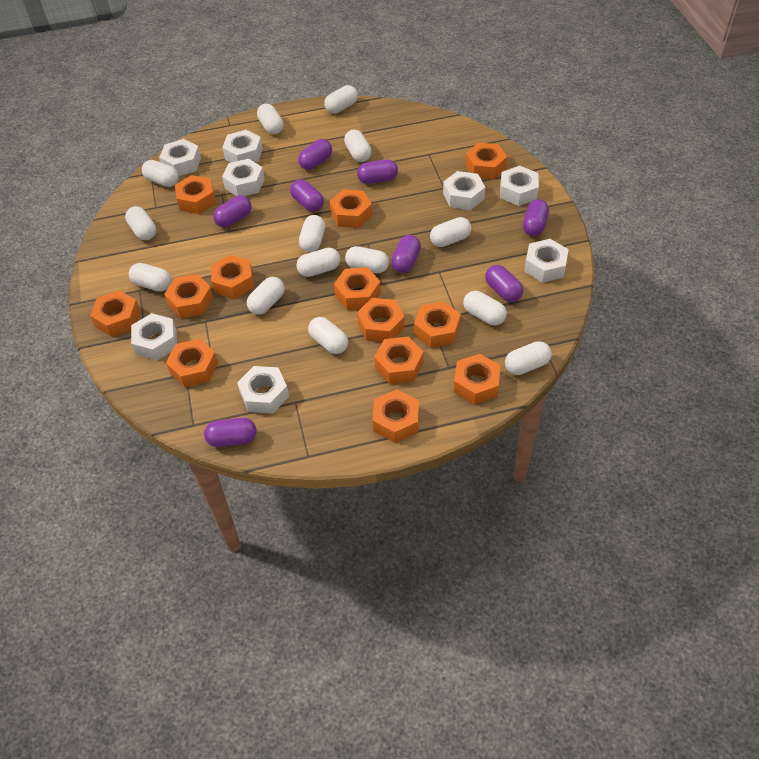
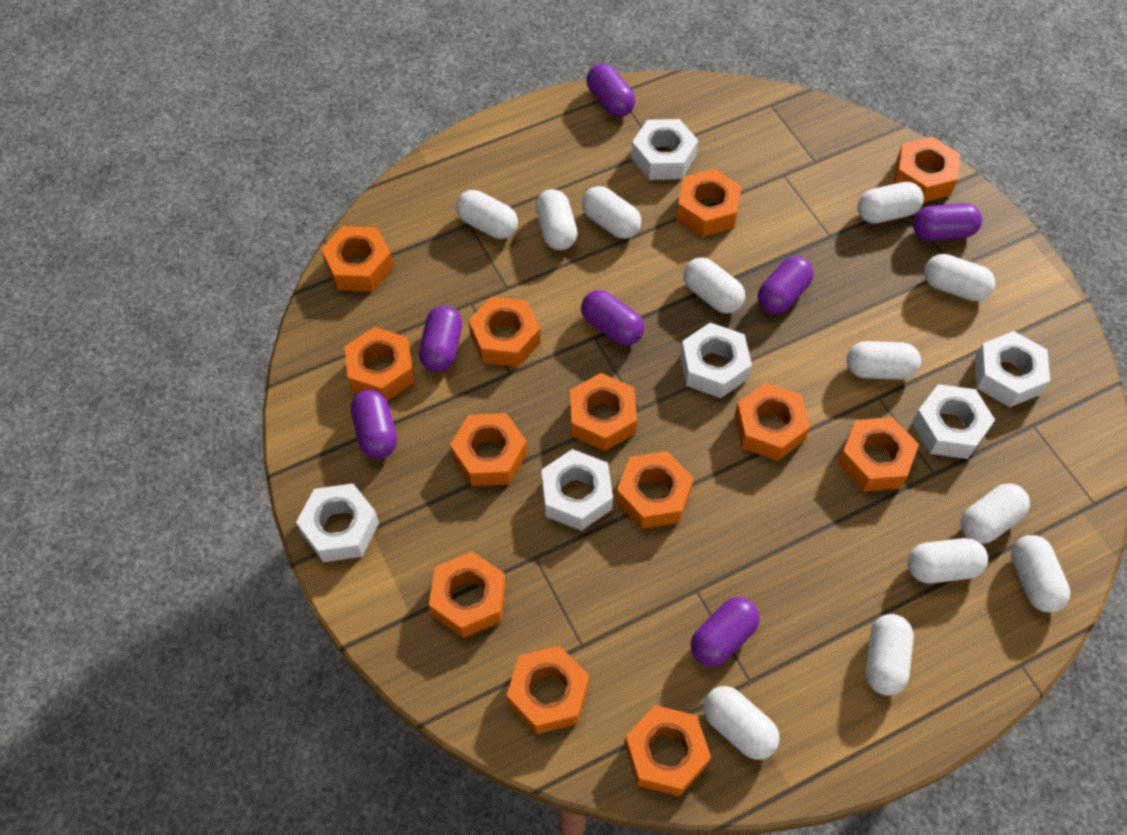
purple capsule: [204,418,257,447] [213,195,252,228] [290,180,324,212] [298,139,332,170] [357,160,398,184] [391,235,421,273] [485,265,523,302] [523,199,549,236] = 8 -> [351,390,397,459] [419,305,462,372] [581,290,644,346] [586,64,635,117] [691,597,759,667] [758,256,814,314] [913,203,982,241] = 7
white capsule: [125,206,156,240] [129,263,172,292] [142,160,179,187] [247,277,285,315] [257,104,284,135] [296,248,340,277] [299,215,325,252] [308,317,348,354] [324,85,358,113] [344,130,371,162] [345,246,389,273] [430,217,471,247] [463,291,507,325] [505,341,552,375] = 14 -> [456,190,518,239] [535,189,578,250] [582,186,641,239] [683,257,745,314] [703,686,780,760] [847,341,921,380] [857,182,924,224] [866,614,914,696] [907,538,988,583] [924,254,995,301] [961,483,1030,544] [1011,535,1070,612] = 12
white nut: [131,313,177,360] [159,139,201,176] [222,130,263,163] [222,159,265,196] [237,366,289,414] [443,171,485,210] [500,166,539,206] [524,239,569,283] = 8 -> [296,484,379,562] [541,449,613,531] [631,119,698,180] [680,322,752,398] [912,384,995,459] [975,331,1050,407] = 6

